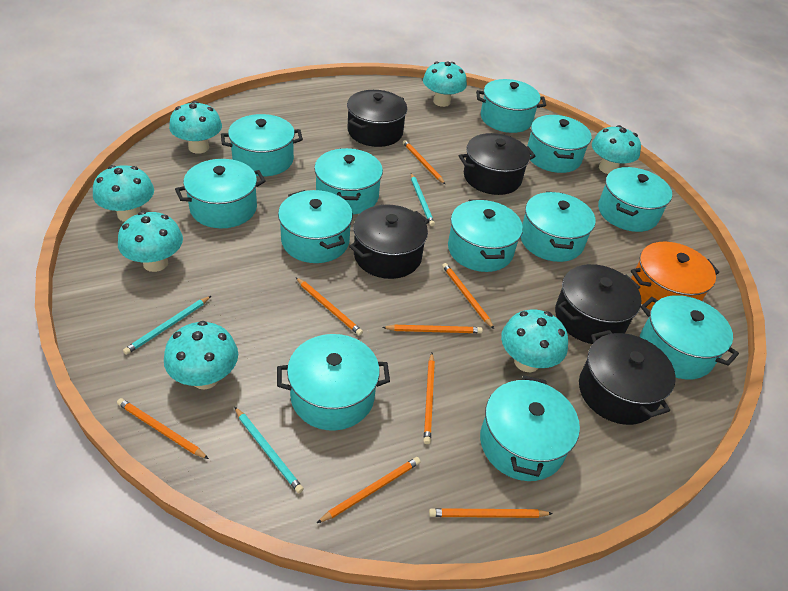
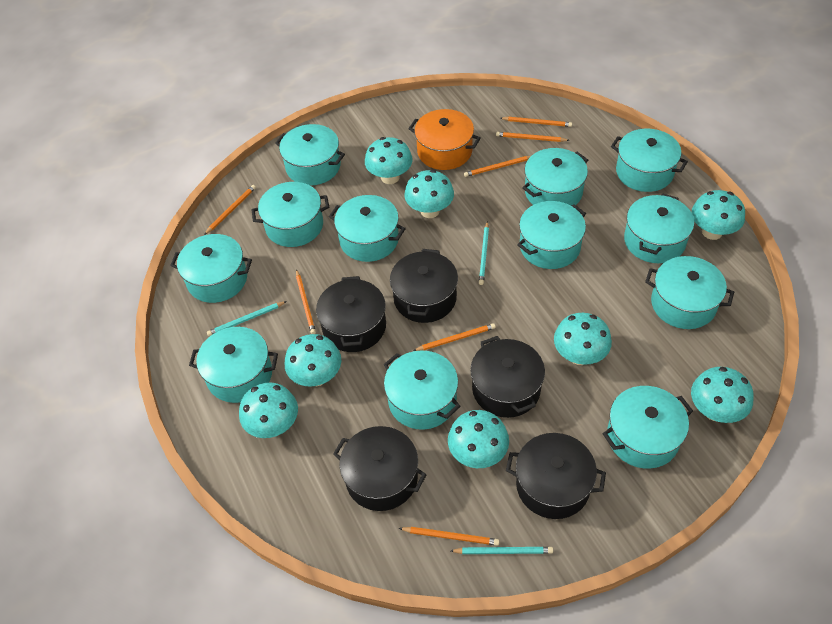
orange pencil: [117,398,209,459] [296,278,363,336] [317,457,421,523] [382,325,483,333] [403,140,445,184] [424,353,435,444] [429,508,553,518] [442,263,494,329] = 8 -> [204,185,256,235] [296,269,316,334] [399,527,499,546] [413,323,496,351] [464,156,531,177] [496,132,570,142] [500,117,572,127] = 7
turquoise mushroom: [93,165,154,222] [118,211,183,272] [164,321,238,389] [169,101,222,154] [423,61,467,107] [501,309,568,373] [592,125,641,174] = 7 -> [239,383,298,438] [285,334,341,387] [365,137,412,184] [404,170,454,218] [448,410,509,468] [554,313,612,365] [691,367,754,423] [692,190,745,240] = 8

